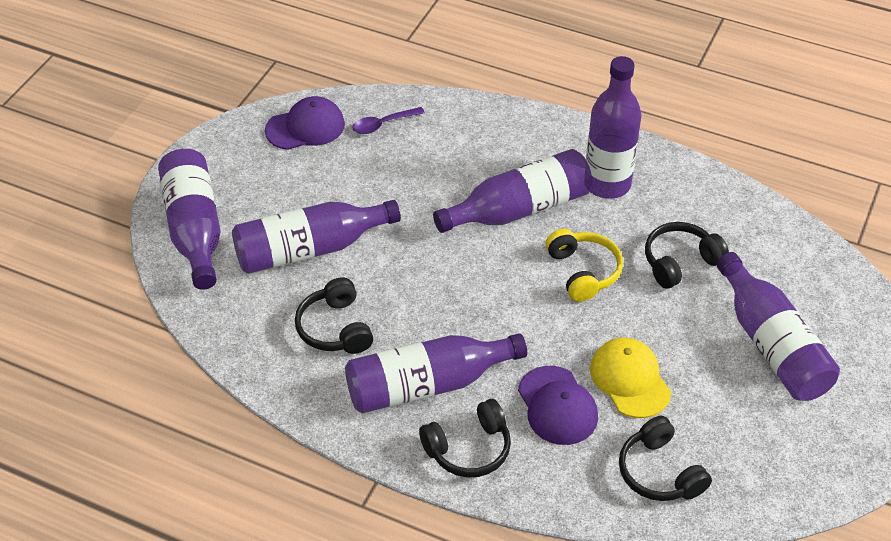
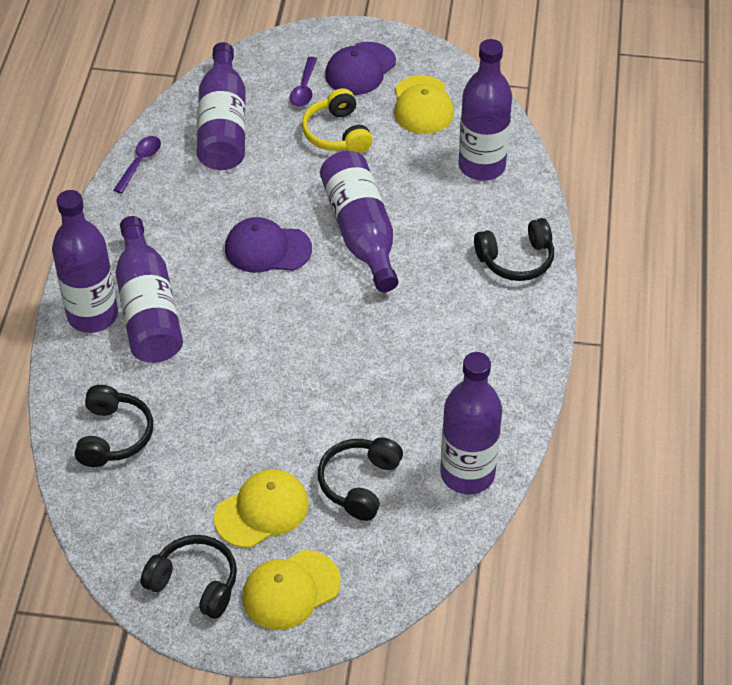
purple spoon: [352,107,425,134] = 1 -> [114,136,161,194] [290,57,317,107] = 2
yellow cap: [590,338,671,418] = 1 -> [214,469,309,548] [242,550,341,630] [394,75,454,134] = 3

